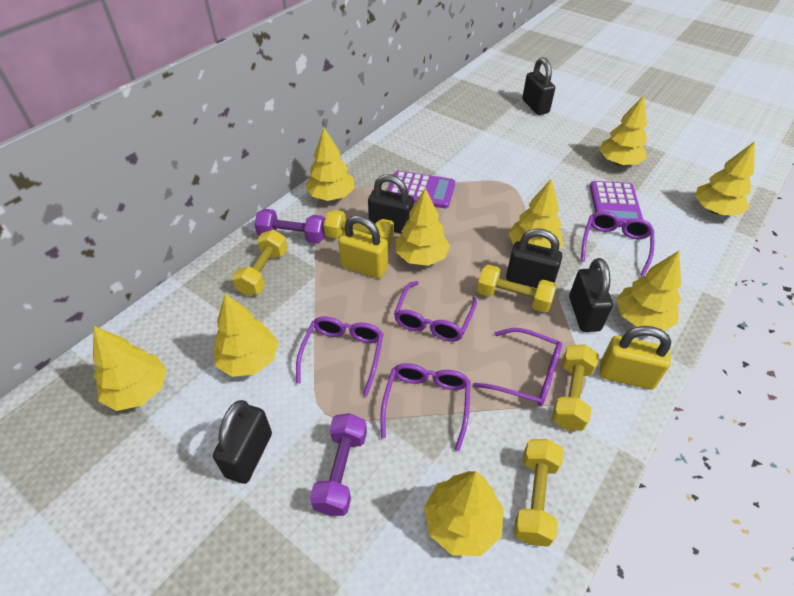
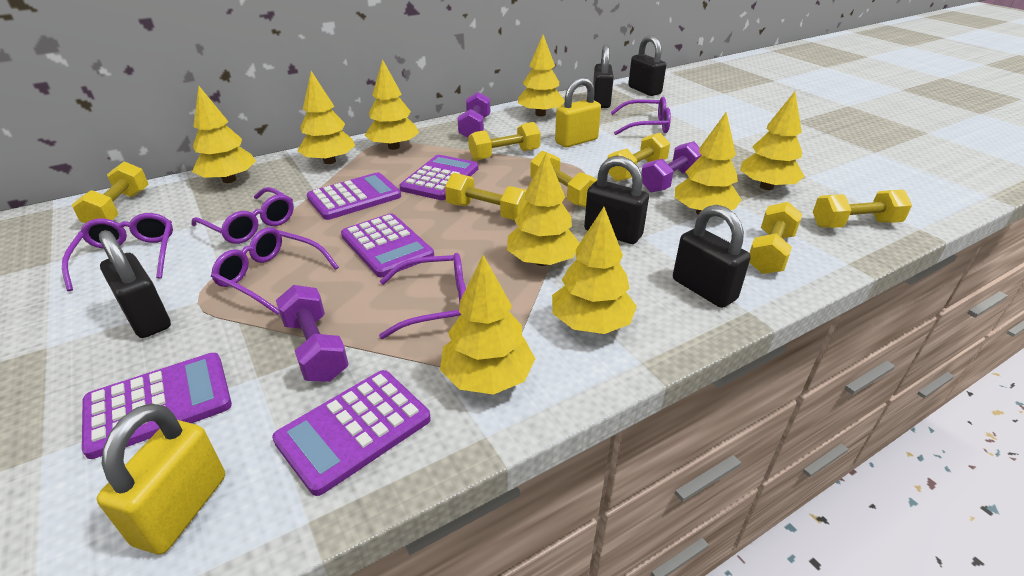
purple calculator: [388,171,455,208] [590,181,643,227] = 2 -> [82,353,232,459] [272,370,431,496] [307,172,401,220] [341,213,434,277] [400,155,478,200] = 5
purple dumbbell: [254,209,325,243] [310,413,367,516] = 2 -> [276,285,349,382] [457,92,490,138] [641,141,701,193] = 3
yellow dumbbell: [232,230,288,296] [324,210,394,246] [477,265,556,313] [514,439,564,547] [552,344,599,431] = 5 -> [72,162,149,223] [445,173,528,220] [468,122,541,161] [530,151,597,208] [607,133,670,182] [749,202,802,274] [813,190,912,228] = 7

